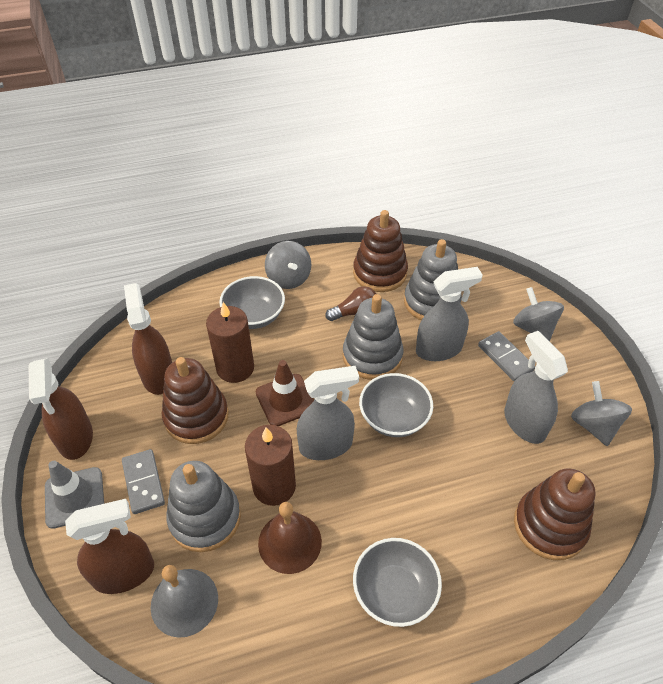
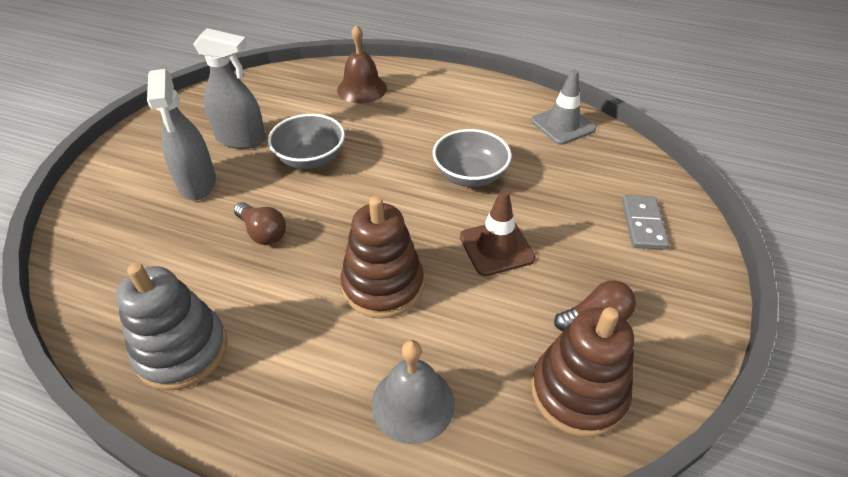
brown candle: [206,302,254,383] [245,425,296,506] = 2 -> none = 0
brown light bulb: [325,286,376,321] = 1 -> [234,202,286,245] [554,280,636,331] = 2
brown spray bottle: [29,358,93,460] [65,499,154,594] [124,283,172,395] = 3 -> none = 0
brown stacking toy: [162,357,229,444] [353,210,408,292] [514,468,596,560] = 3 -> [341,196,424,318] [531,307,634,437] = 2
grey bowl: [219,276,285,329] [353,538,442,627] [359,373,433,437] = 3 -> [268,114,345,169] [433,129,512,187] = 2
grey domino: [122,449,165,514] [478,331,535,381] = 2 -> [622,195,669,250] = 1
grey spinning top: [265,241,311,289] [513,287,564,342] [571,381,632,446] = 3 -> none = 0
grey spray bottle: [297,366,359,460] [416,267,483,361] [504,331,568,444] = 3 -> [147,69,216,200] [193,28,266,149] = 2
grey stacking toy: [166,461,241,552] [343,294,403,380] [404,239,462,320] = 3 -> [116,263,227,391] = 1

